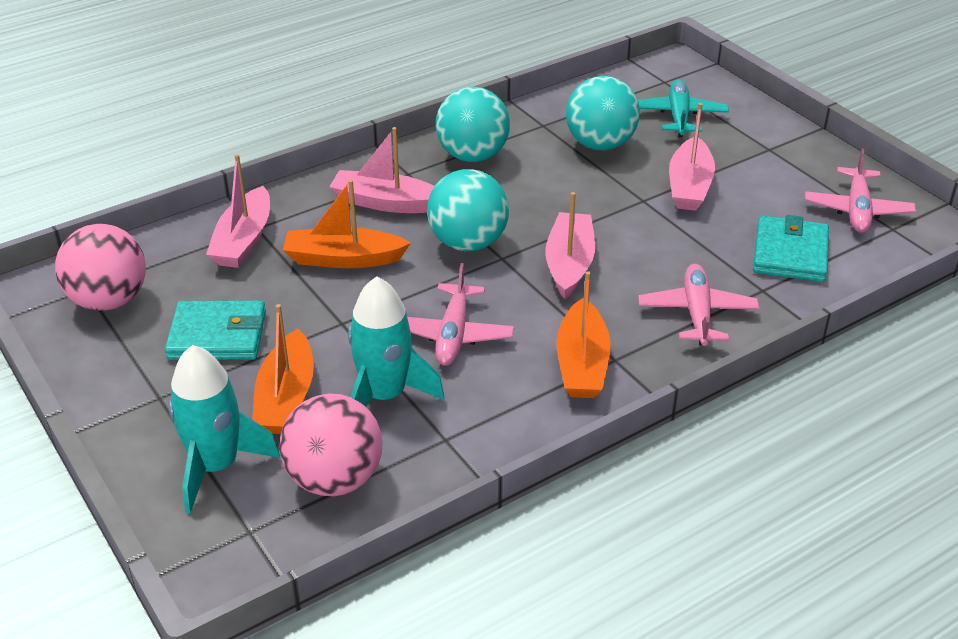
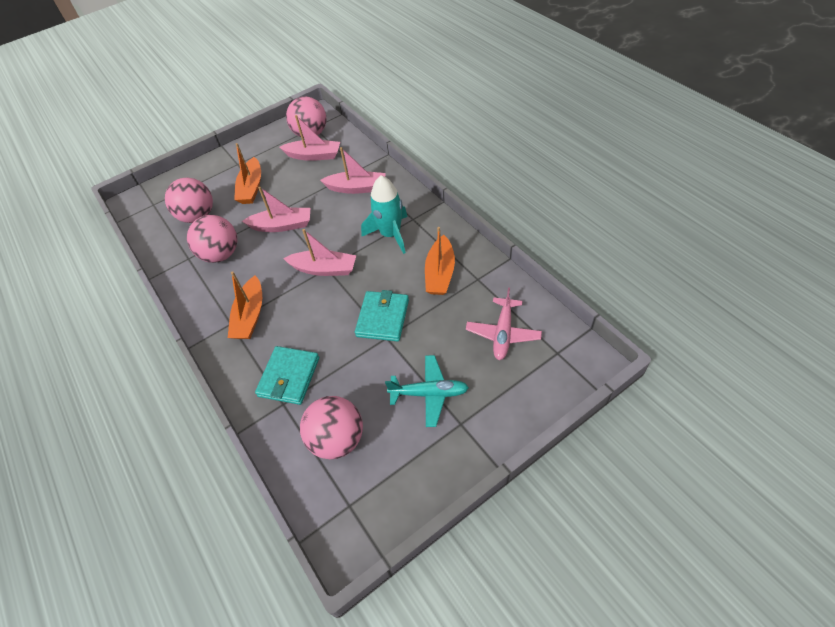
pink ball: [55,224,146,311] [280,394,383,496] = 2 -> [165,178,213,223] [187,215,237,263] [286,96,326,137] [300,396,363,459] = 4
pink plane: [407,263,515,366] [638,264,760,346] [805,149,916,233] = 3 -> [466,287,542,360] = 1
turquoise ball: [427,169,509,251] [436,87,510,162] [566,76,640,151] = 3 -> none = 0
turquoise rocket: [169,345,280,513] [348,276,444,407] = 2 -> [361,175,407,254] = 1

